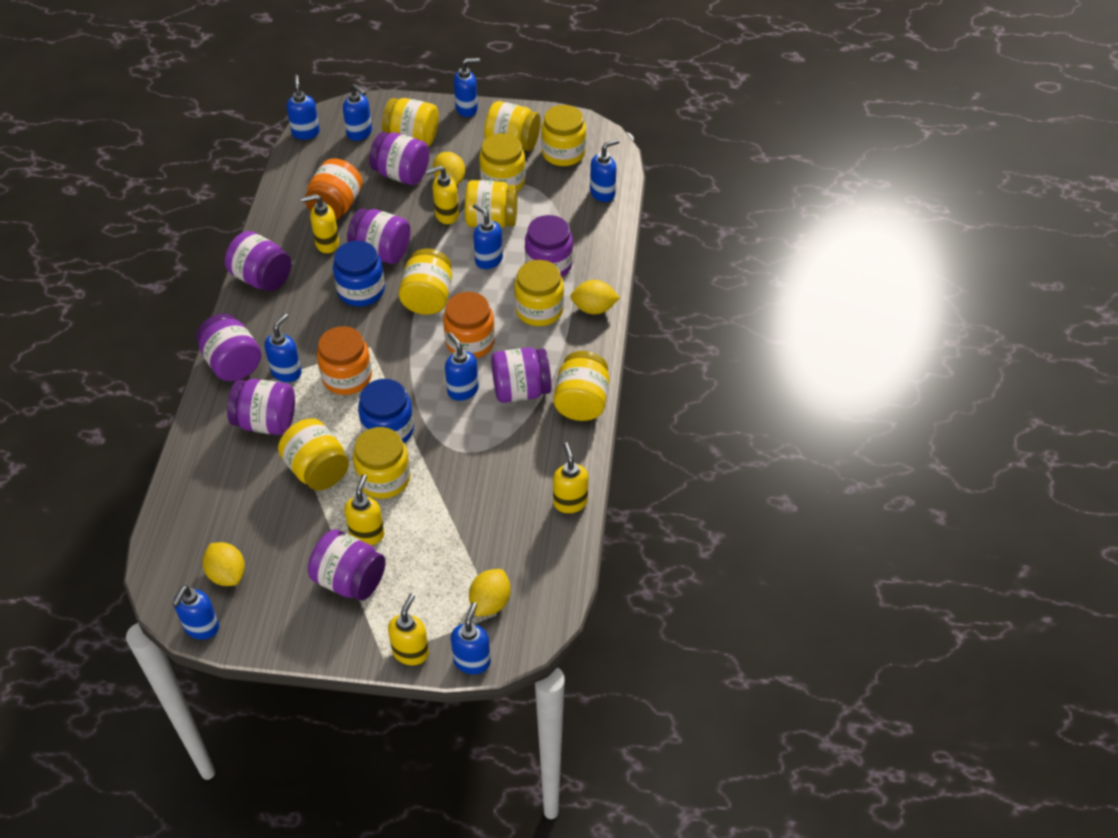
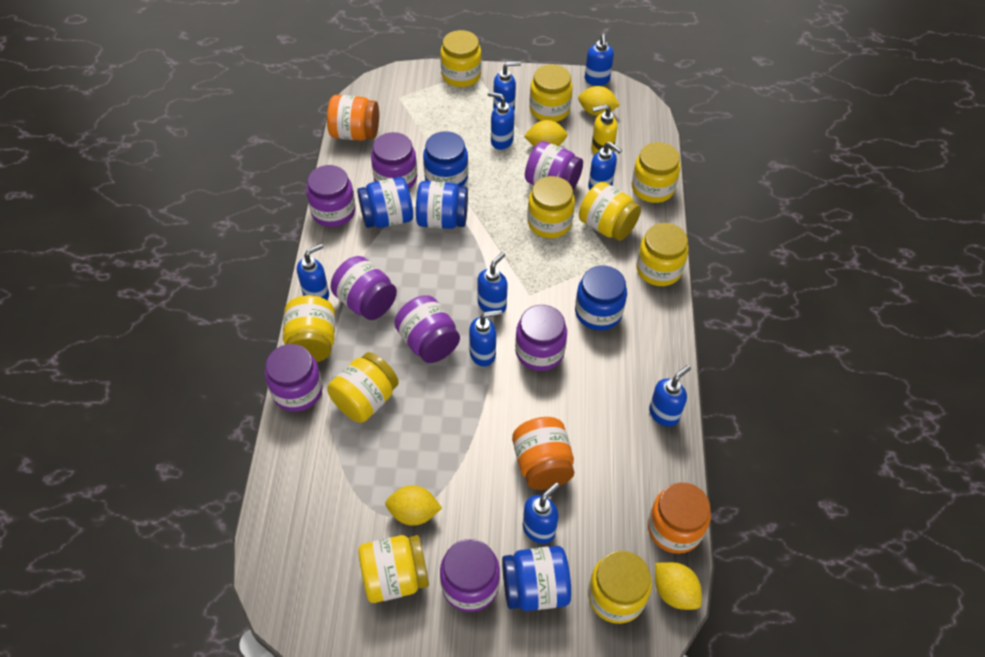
blue jar: [333,241,385,306] [358,379,414,443] = 2 -> [357,177,413,228] [416,181,468,229] [423,131,468,187] [502,546,571,611] [575,265,627,330] = 5
yellow soap dispenser: [301,194,339,253] [344,474,385,545] [388,594,429,665] [426,166,459,224] [553,443,588,513] = 5 -> [591,104,617,155] = 1

